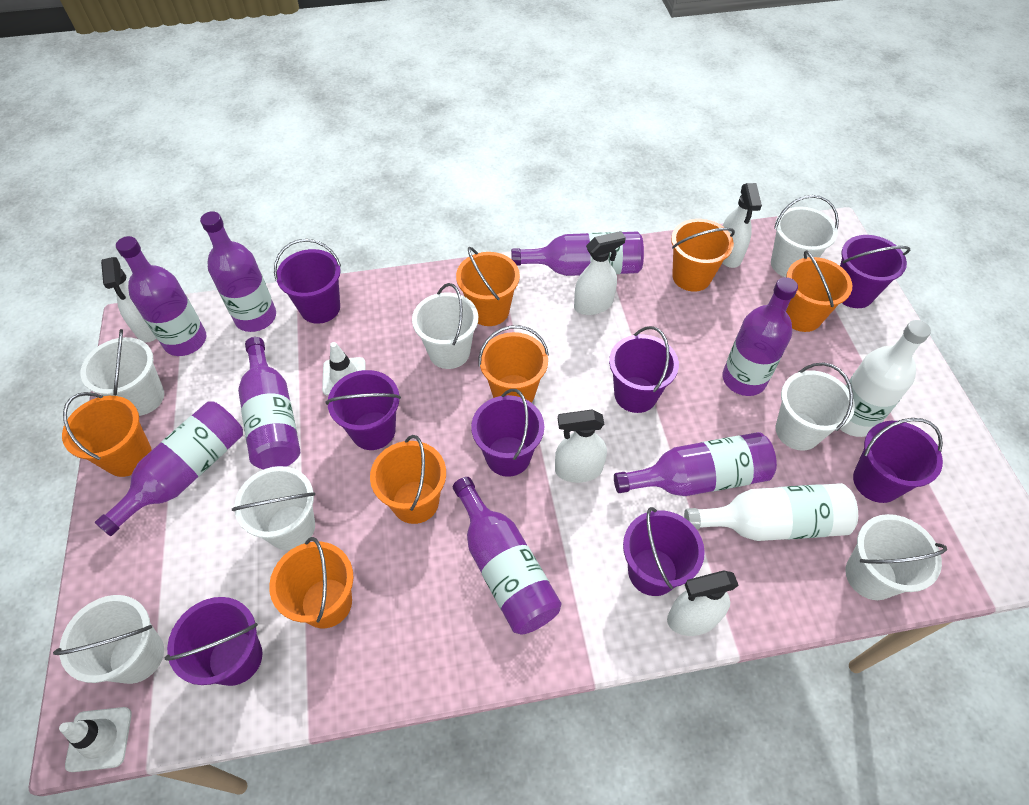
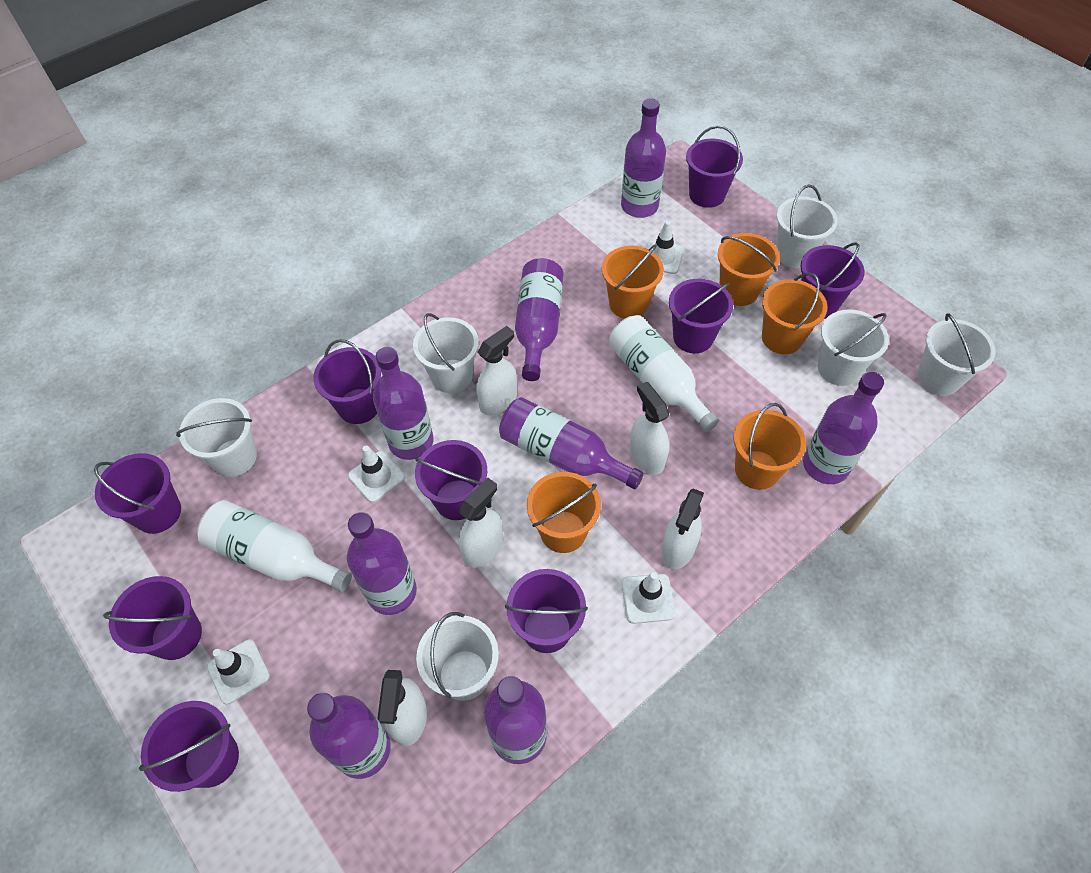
orange bucket: [62,392,152,477] [269,537,354,628] [370,435,446,524] [456,247,520,326] [478,325,549,403] [671,219,735,292] [786,250,852,332] = 7 -> [527,472,601,553] [602,244,664,319] [718,233,780,306] [734,403,806,490] [762,272,828,354] = 5
purple bucket: [164,597,263,686] [274,239,341,324] [326,370,401,450] [471,389,544,477] [609,326,679,413] [623,507,705,596] [840,235,911,308] [853,418,943,503] = 8 -> [94,453,181,534] [103,576,202,660] [139,701,239,792] [313,339,381,424] [415,440,487,520] [505,569,588,653] [669,279,733,353] [686,126,743,208] [800,242,865,319] = 9
white bucket: [53,595,164,684] [81,329,164,416] [232,466,315,550] [412,283,478,369] [771,195,839,277] [776,363,855,450] [845,514,947,600] = 7 -> [176,398,257,477] [413,313,479,393] [416,612,499,701] [776,185,838,268] [818,309,889,386] [917,313,996,396] = 6
white traffic cone: [59,707,132,772] [322,342,366,396] = 2 -> [207,640,270,704] [348,446,405,503] [622,572,675,624] [646,221,684,274] = 4

